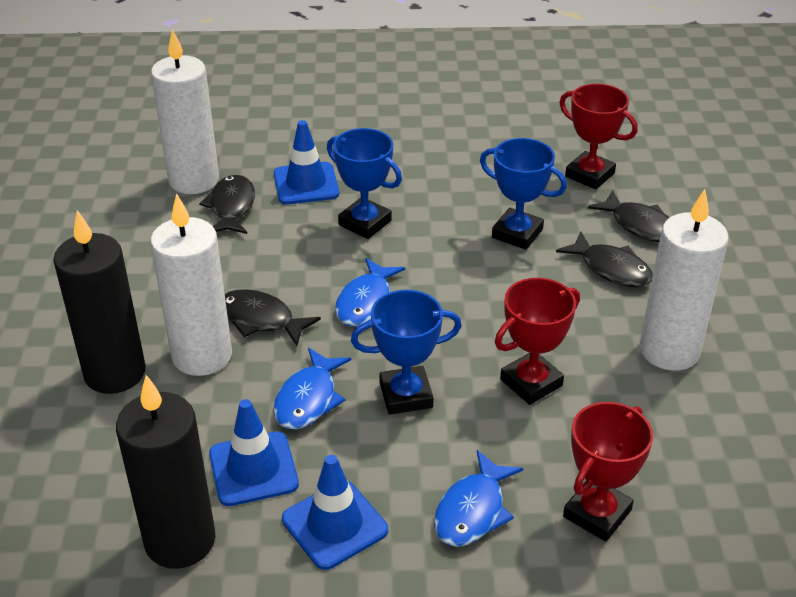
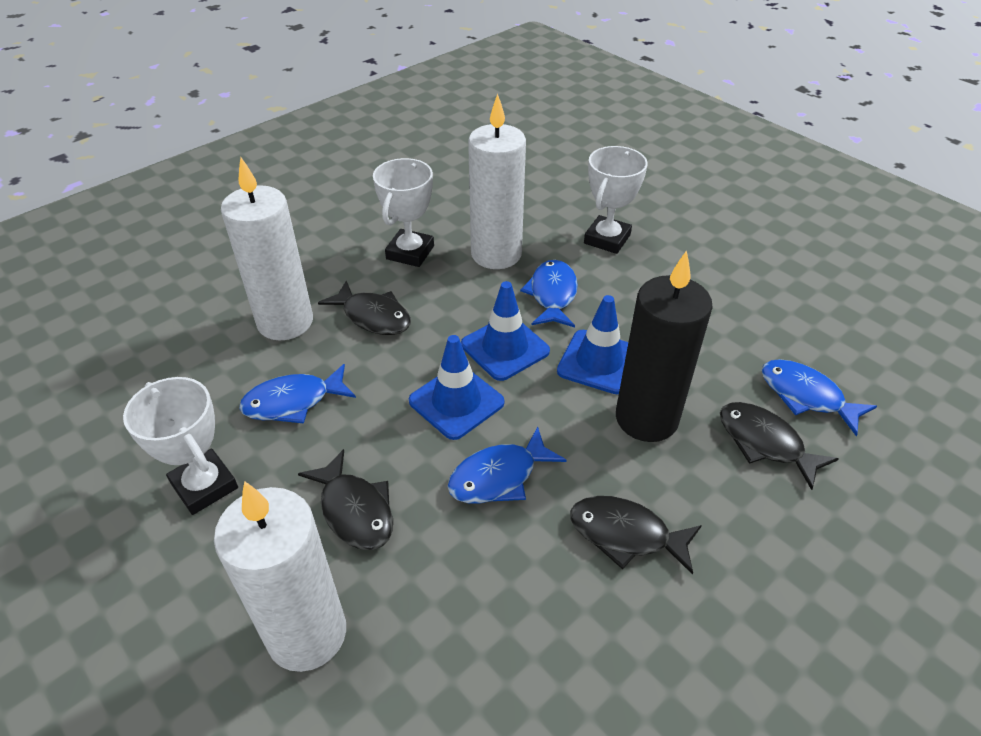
black candle: [53,210,146,394] [116,375,216,569] = 2 -> [616,250,713,442] = 1
blue fish: [273,348,351,430] [335,258,405,327] [434,450,523,547] = 3 -> [239,364,356,424] [447,426,567,503] [520,260,578,328] [761,359,877,436] = 4
blue trophy: [327,128,402,239] [351,290,462,415] [480,138,567,250] = 3 -> none = 0
red trophy: [495,278,580,405] [559,84,638,190] [563,402,653,542] = 3 -> none = 0
white trophy: none = 0 -> [123,377,238,515] [373,158,434,267] [584,146,648,254] = 3

